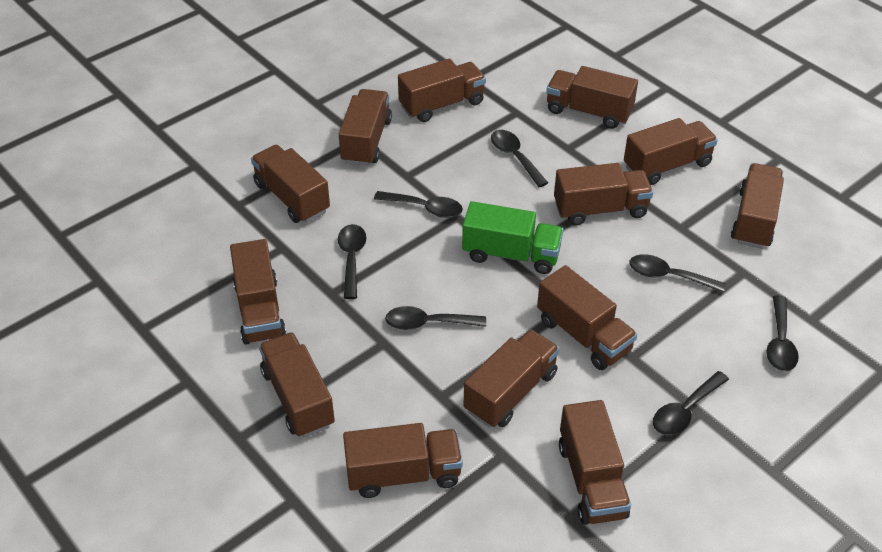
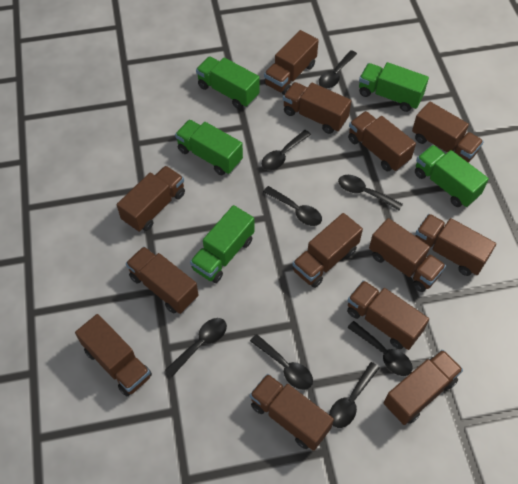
black spoon: [338,224,366,299] [374,191,463,218] [385,306,486,330] [491,130,548,187] [629,254,726,293] [653,371,729,435] [766,295,799,371] = 7 -> [165,318,227,377] [250,334,313,390] [262,130,311,170] [263,186,322,226] [319,50,357,88] [329,362,380,428] [338,175,403,210] [347,321,413,376] = 8
green truck: [462,201,563,274] = 1 -> [175,119,243,175] [190,205,255,283] [196,57,260,109] [359,62,429,112] [415,145,489,207] = 5

